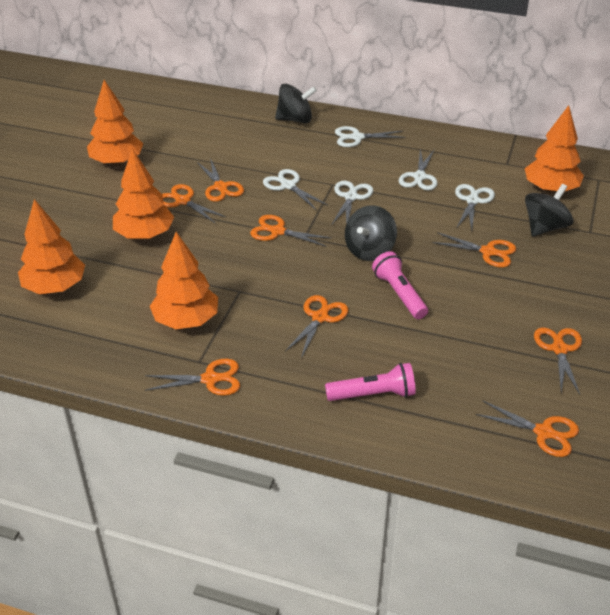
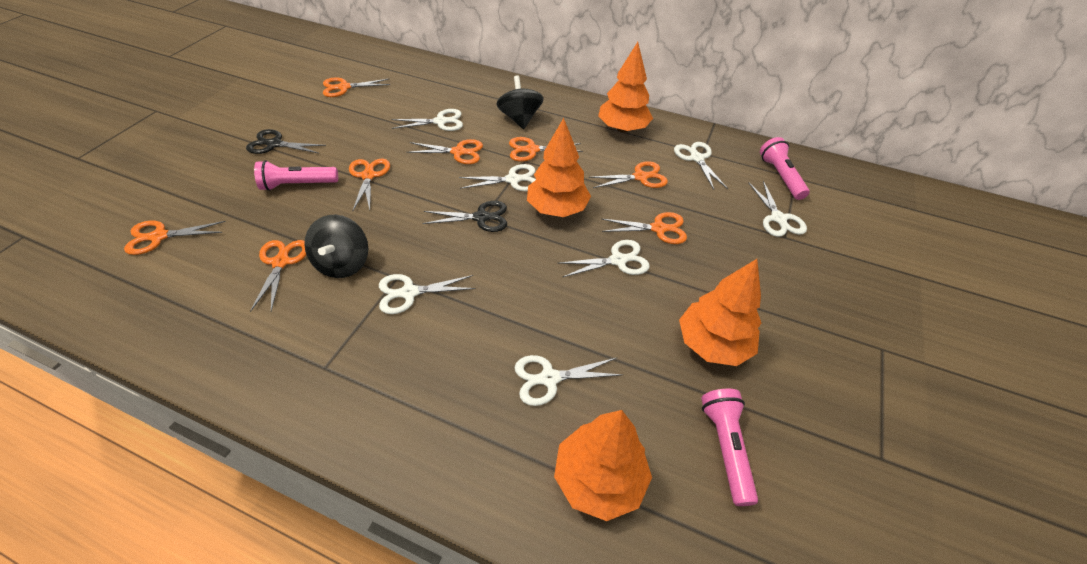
black scissors: none = 0 -> [246,129,326,154] [422,201,507,232] = 2
black spinning top: [275,84,317,123] [345,205,397,261] [525,184,574,236] = 3 -> [304,215,368,278] [496,75,544,129] = 2
orange tree: [18,199,85,294] [87,80,143,166] [113,149,174,239] [150,232,218,329] [525,105,584,193] = 5 -> [527,118,591,217] [554,410,652,521] [598,42,653,133] [679,259,761,366] = 4
pink flashlight: [325,363,416,401] [372,251,428,319] = 2 -> [254,160,338,191] [701,389,758,506] [760,137,810,200] = 3
white scissors: [263,169,328,210] [332,181,374,224] [335,126,406,147] [399,149,438,190] [455,184,495,230] = 5 -> [379,274,476,314] [392,109,463,131] [459,164,536,191] [515,355,623,406] [558,240,650,277] [674,142,728,190] [748,181,807,237] = 7

